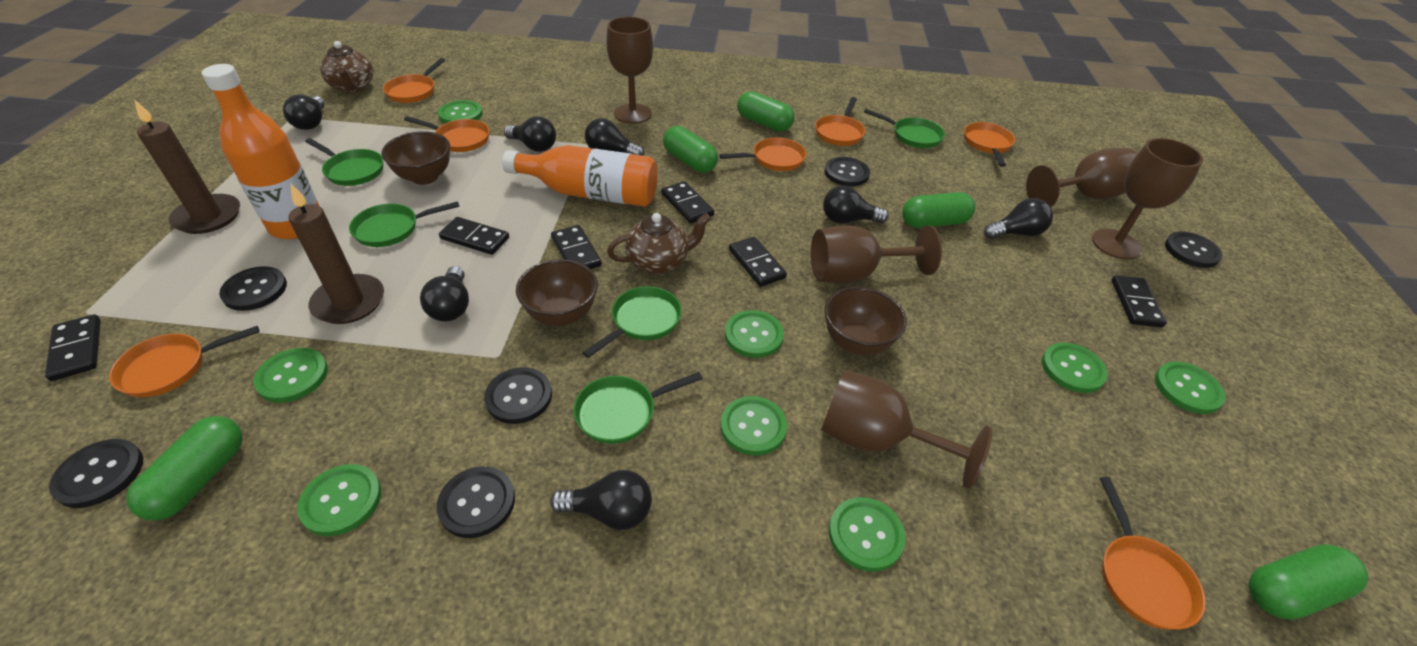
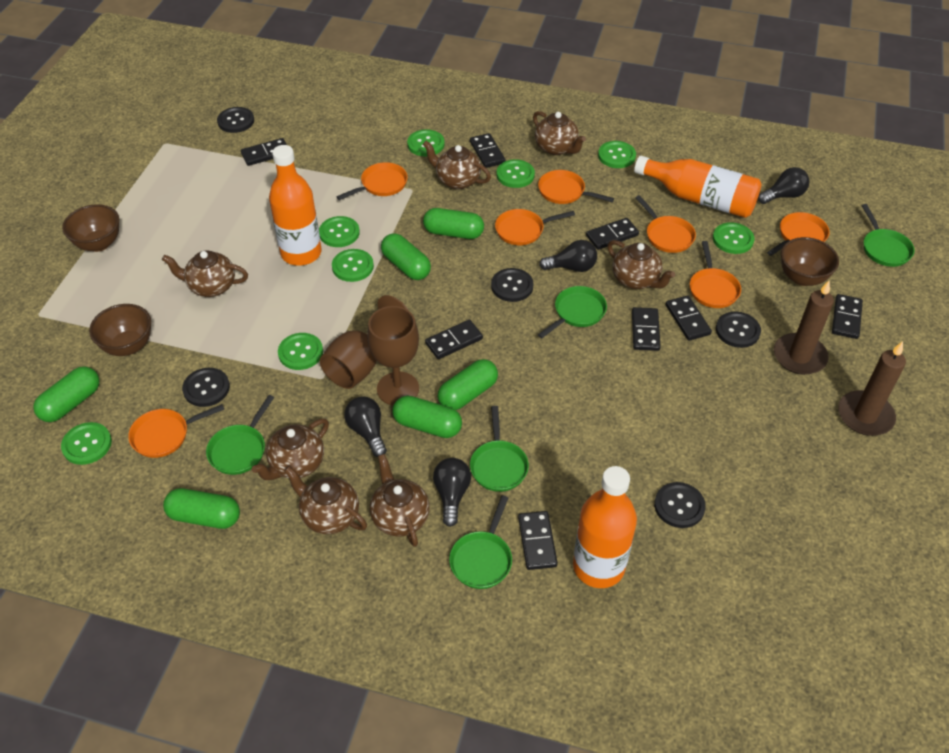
black button: [49,439,143,508] [219,266,287,311] [437,467,515,538] [484,367,552,424] [825,157,870,186] [1165,232,1222,268] = 6 -> [182,368,230,407] [217,107,254,133] [491,268,533,302] [654,482,706,528] [716,312,761,348] = 5
black domino: [45,314,101,381] [439,217,509,255] [551,225,602,269] [661,181,714,224] [729,237,787,287] [1111,275,1167,328] = 6 -> [241,138,287,166] [425,320,483,359] [470,133,506,168] [518,511,558,570] [586,218,639,250] [632,307,661,351] [666,295,712,341] [832,294,863,339] = 8
black light bulb: [283,95,325,130] [420,266,469,321] [504,116,556,152] [550,470,652,530] [585,118,644,156] [823,186,889,224] [984,198,1053,239] = 7 -> [344,396,387,457] [433,458,471,527] [539,240,597,272] [758,167,810,204] = 4
brown goblet: [606,17,653,124] [811,225,942,284] [821,370,992,489] [1026,148,1138,207] [1092,138,1203,259] = 5 -> [320,295,409,389] [367,306,419,406] = 2
brown teapot: [320,41,373,93] [607,213,711,274] = 2 -> [162,250,248,297] [252,419,329,480] [284,466,367,534] [370,454,430,547] [423,141,491,189] [533,111,586,155] [608,240,675,289] = 7
green capsule: [126,416,243,520] [663,126,718,173] [737,91,795,131] [902,192,975,228] [1248,545,1368,620] = 5 -> [33,366,99,422] [163,488,240,529] [381,233,431,280] [392,396,462,438] [423,208,484,239] [438,359,498,410] = 6
orange bottle: [202,64,319,239] [502,145,658,207] = 2 -> [269,145,322,266] [573,466,637,588] [634,156,762,218] = 3

